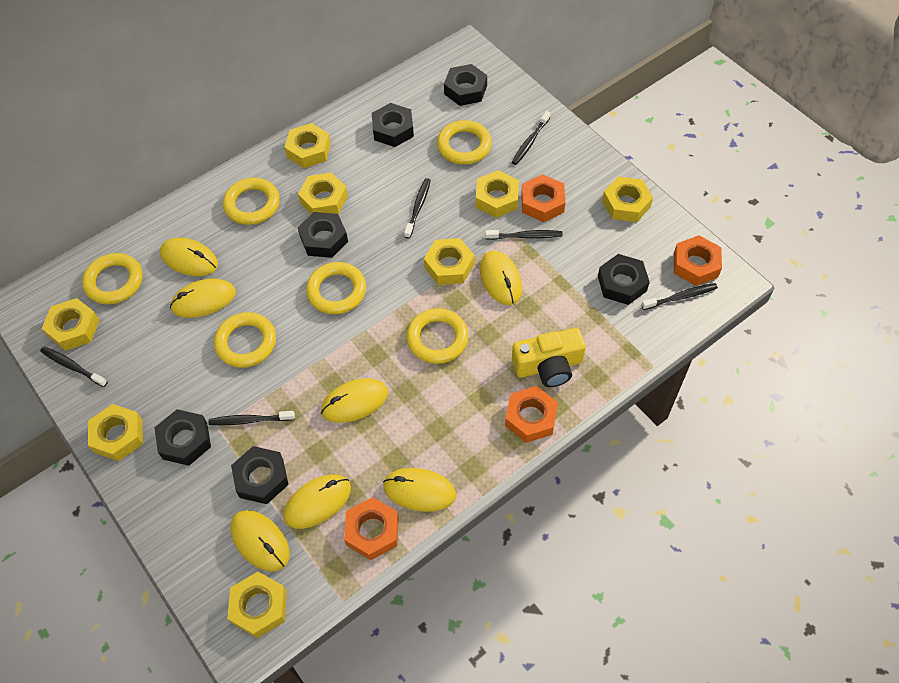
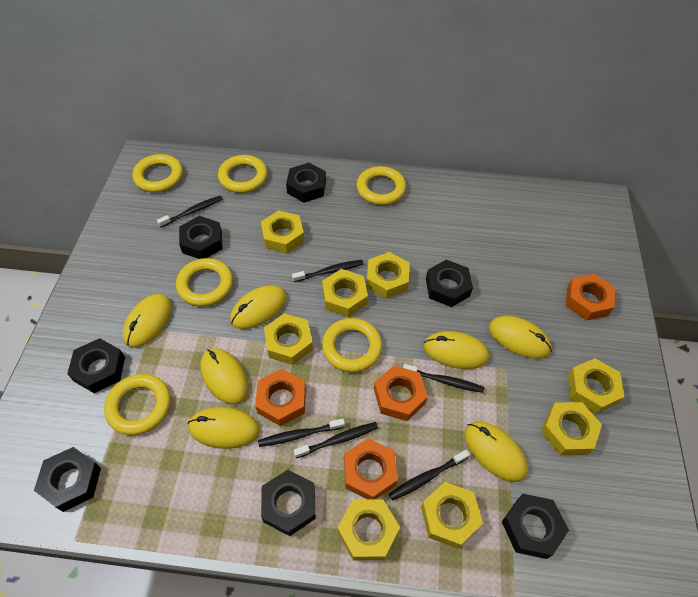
black nut: [154,409,211,466] [231,446,289,504] [298,212,348,258] [372,103,414,147] [444,64,487,106] [598,254,650,305] = 6 -> [34,447,101,512] [67,338,125,393] [179,216,223,259] [261,470,316,536] [286,163,326,203] [426,260,473,307] [502,494,569,559] = 7
yellow camera: [512,328,586,387] = 1 -> none = 0

